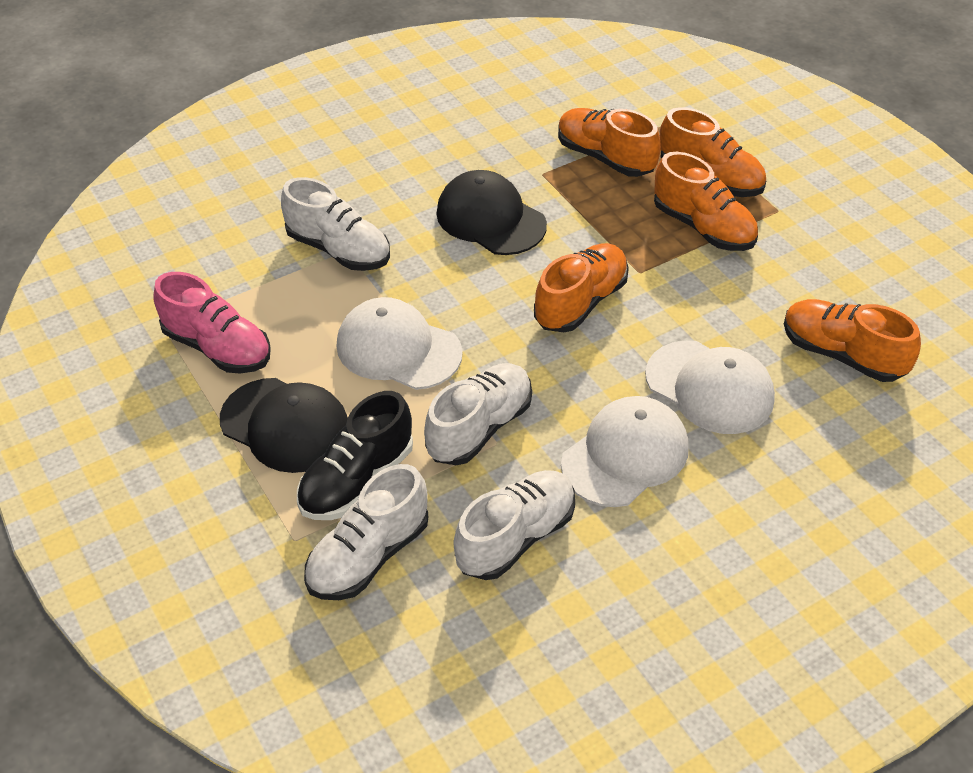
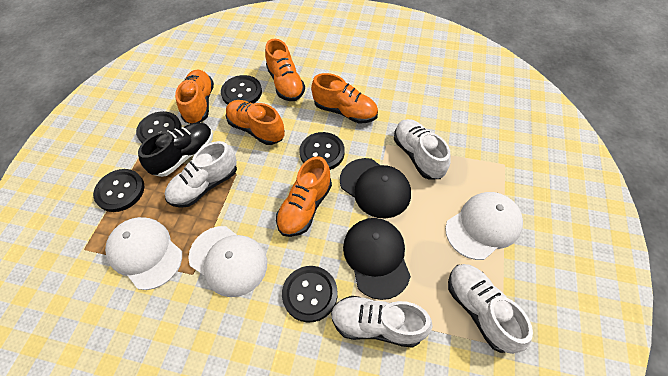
black button: none = 0 -> [93,169,144,212] [136,111,182,143] [221,75,262,105] [282,266,338,323] [299,132,345,170] = 5
pink shoe: [153,272,271,373] = 1 -> none = 0

